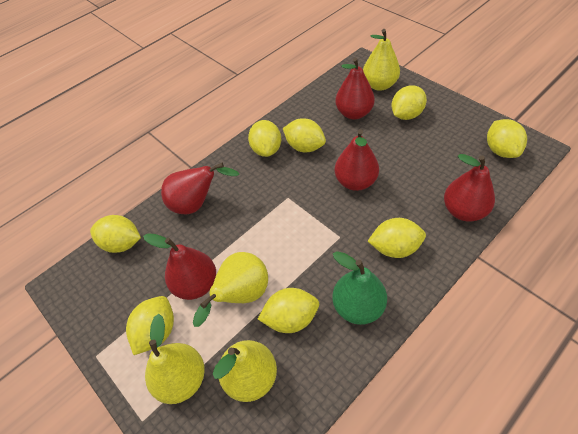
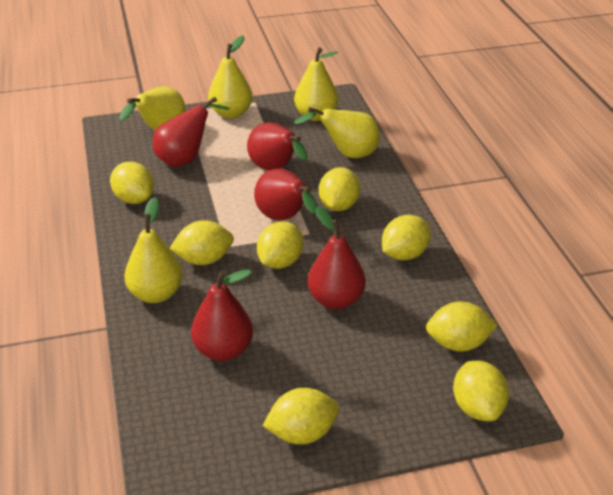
green pear: [333,251,387,325] = 1 -> none = 0
yellow pear: [145,314,205,404] [193,252,268,327] [213,340,277,402] [363,29,400,91] = 4 -> [119,86,185,130] [124,197,183,303] [208,35,253,119] [294,47,338,121] [294,107,380,158] = 5

